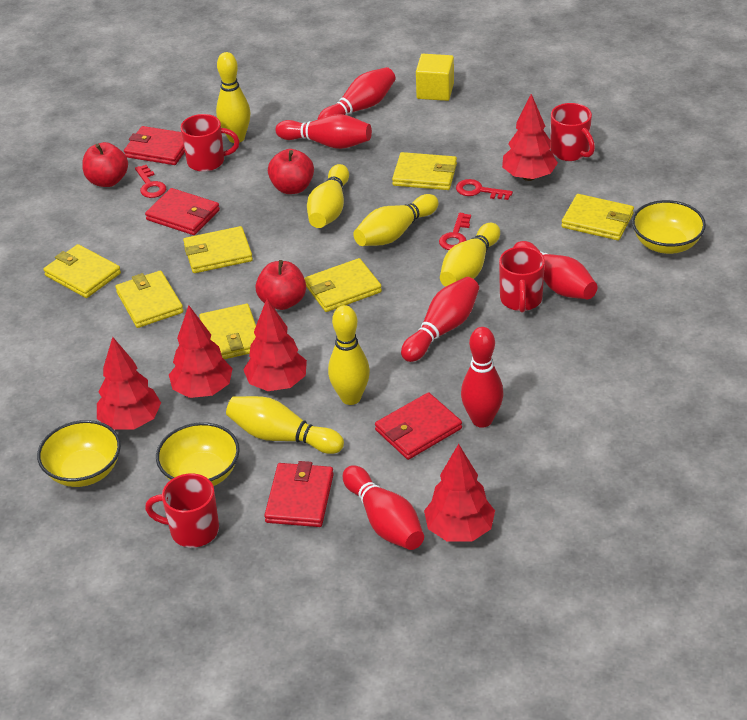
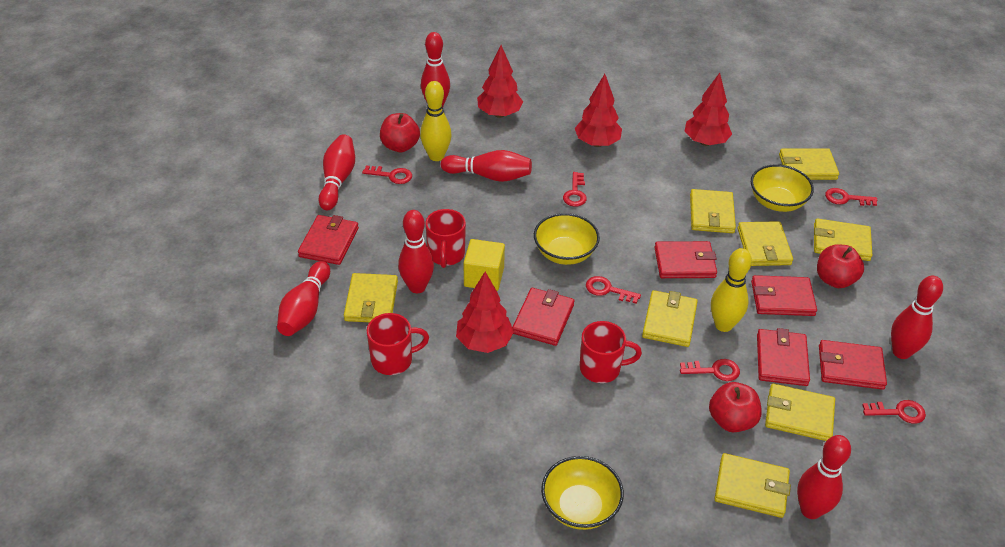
red bowling pin: [276,114,372,149] [317,67,396,120] [343,465,424,550] [401,277,479,362] [461,327,504,428] [514,241,598,299] = 6 -> [277,261,330,336] [318,134,355,210] [398,210,434,293] [421,32,450,108] [441,150,532,182] [797,435,851,519] [891,276,943,359] = 7
red key: [135,165,166,198] [439,213,471,250] [456,179,513,200] = 3 -> [362,165,412,184] [563,172,587,207] [586,276,641,304] [680,359,740,381] [825,188,877,206] [862,400,926,424] = 6
red mug: [145,473,219,548] [180,114,239,172] [499,246,545,312] [550,103,595,161] = 4 -> [366,313,429,375] [426,209,466,268] [579,321,642,383] = 3
red tree: [97,337,161,429] [169,305,233,398] [243,299,307,391] [424,444,495,542] [502,94,558,181] = 5 -> [456,272,514,353] [477,45,523,118] [575,74,622,147] [685,73,732,146] = 4
red wallet: [124,126,185,165] [145,188,220,235] [264,461,334,527] [375,392,462,460] = 4 -> [298,215,359,265] [512,288,574,346] [654,241,717,278] [751,275,817,316] [757,328,810,386] [819,340,887,390] = 6
yellow bowling pin: [216,52,250,143] [226,396,344,454] [307,164,349,228] [328,305,370,405] [353,194,439,246] [440,223,500,287] = 6 -> [420,81,452,161] [711,248,752,332] = 2
yellow wallet: [43,244,121,298] [116,270,183,328] [183,226,253,273] [199,304,256,359] [304,258,382,312] [392,152,457,190] [561,194,634,240] = 7 -> [344,273,398,322] [642,290,698,347] [690,189,736,233] [715,453,791,518] [738,221,793,266] [765,383,835,441] [779,148,839,180] [814,218,872,261] = 8

